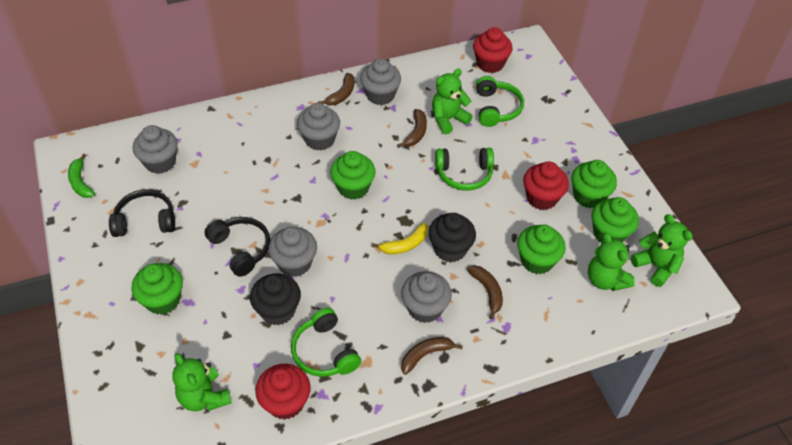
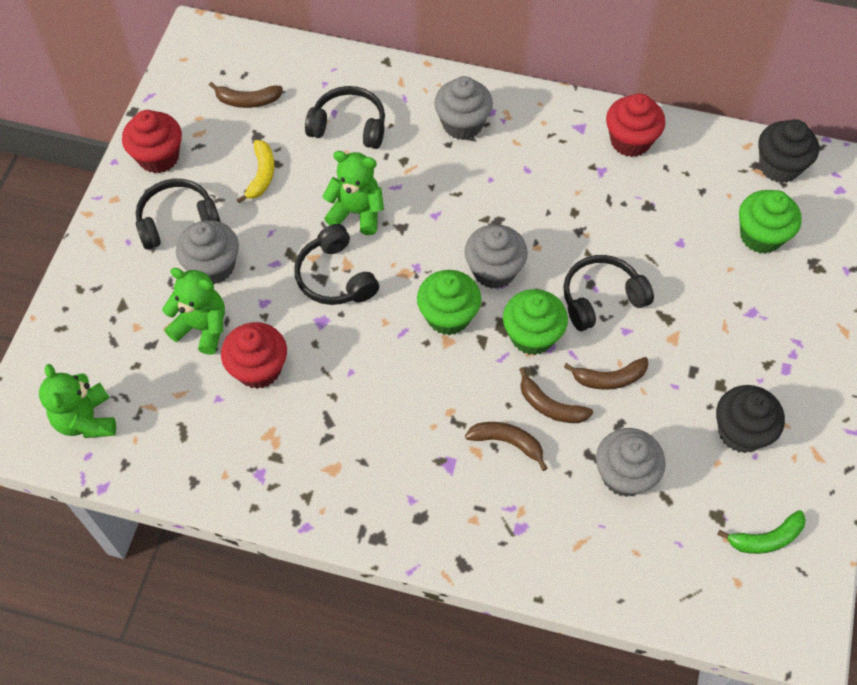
black headphones: [109,189,175,237] [205,217,270,277] = 2 -> [136,179,221,250] [294,224,379,305] [305,86,385,149] [563,255,654,331] = 4
green cupcake: [131,263,183,315] [330,151,376,200] [517,224,566,274] [571,160,617,208] [591,197,639,244] = 5 -> [417,270,481,335] [503,289,568,355] [739,190,802,254] = 3
green headphones: [291,308,361,377] [435,148,494,191] [476,76,524,127] = 3 -> none = 0
green teddy bear: [172,353,232,411] [432,69,473,135] [588,233,635,291] [631,214,693,287] = 4 -> [39,364,116,438] [162,268,225,355] [322,151,384,235] = 3
grey cupcake: [132,125,178,174] [268,227,317,277] [297,103,340,150] [360,58,401,105] [401,271,452,323] = 5 -> [176,220,239,284] [434,76,493,140] [465,224,528,289] [596,428,666,497] = 4

